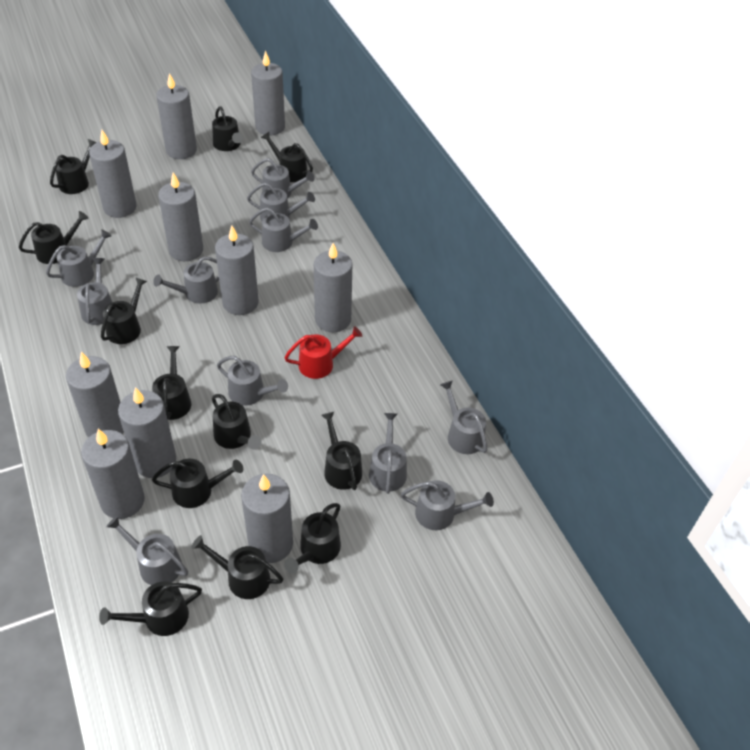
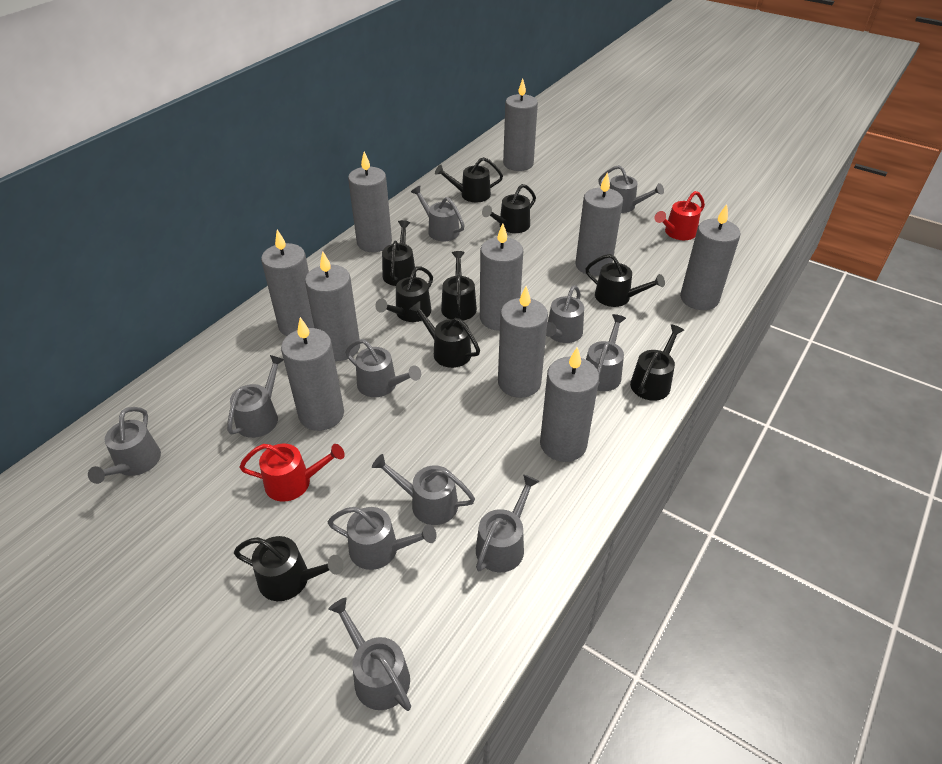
black watering can: [19,211,89,264] [50,139,96,194] [99,581,202,636] [101,277,147,344] [152,346,191,420] [152,459,243,508] [191,535,283,599] [212,106,242,151] [212,394,261,450] [261,132,313,182] [284,503,341,574] [321,412,362,490] = 12 -> [234,536,344,601] [375,266,433,322] [382,220,416,286] [410,301,480,368] [435,157,503,202] [441,251,477,321] [482,184,536,233] [585,254,665,307] [630,324,684,401] = 9
red watering can: [284,326,362,379] = 1 -> [239,444,345,502] [655,191,705,240] = 2

